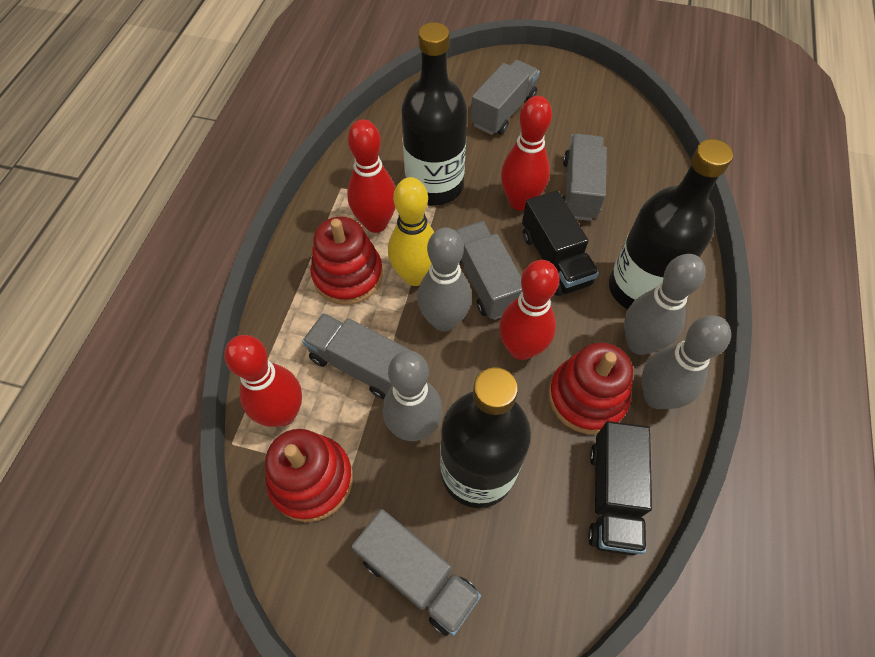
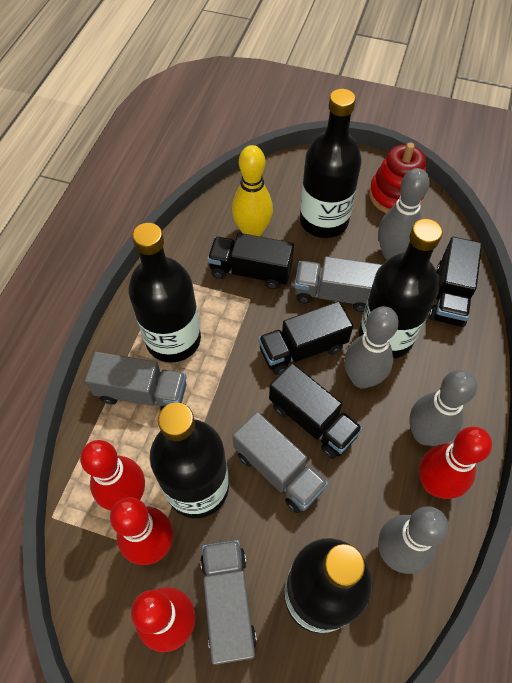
black bottle: [401,22,467,205] [440,367,531,508] [609,139,733,309] = 3 -> [128,223,201,363] [150,403,229,518] [284,538,372,633] [300,89,362,238] [359,219,443,359] = 5
black truck: [522,191,599,296] [588,421,652,555] = 2 -> [207,233,294,289] [258,301,353,375] [269,363,363,459] [429,237,482,327] = 4
grey truck: [302,313,412,399] [351,509,481,636] [455,221,522,320] [470,60,540,135] [563,134,607,221] = 5 -> [85,352,186,410] [200,540,257,665] [232,412,328,513] [294,256,382,312] = 4
red stacking toy: [265,429,353,522] [311,217,383,305] [549,342,633,434] = 3 -> [369,143,426,213] = 1

